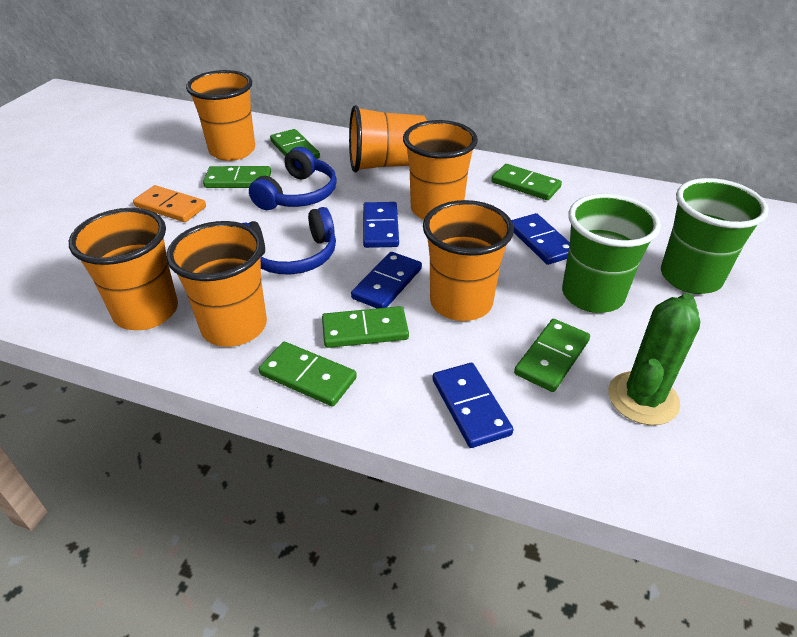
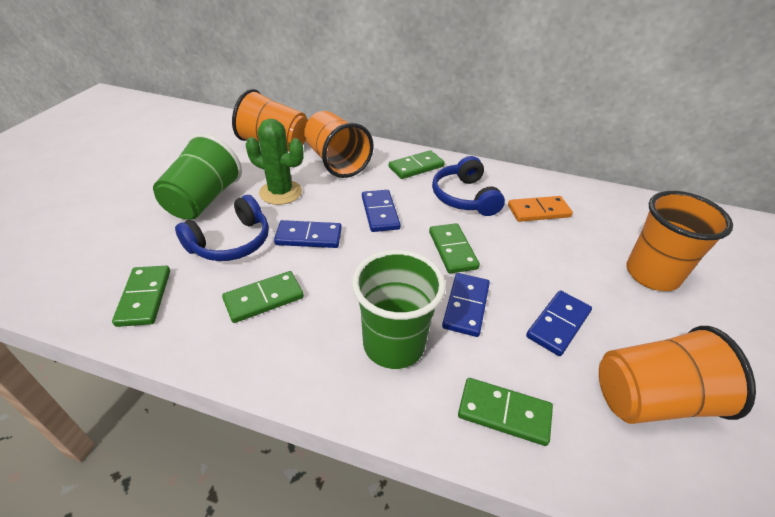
green domino: [203,166,271,188] [259,342,357,407] [270,129,320,159] [322,306,409,348] [492,164,562,200] [514,319,590,392] = 6 -> [112,266,170,327] [222,271,304,323] [389,150,445,179] [429,223,480,273] [458,378,553,446] = 5
orange cup: [69,208,178,330] [166,221,267,347] [186,70,255,161] [349,105,428,172] [403,120,478,220] [423,200,514,321] = 6 -> [232,89,308,151] [304,111,374,178] [599,326,756,424] [626,191,733,291] = 4

